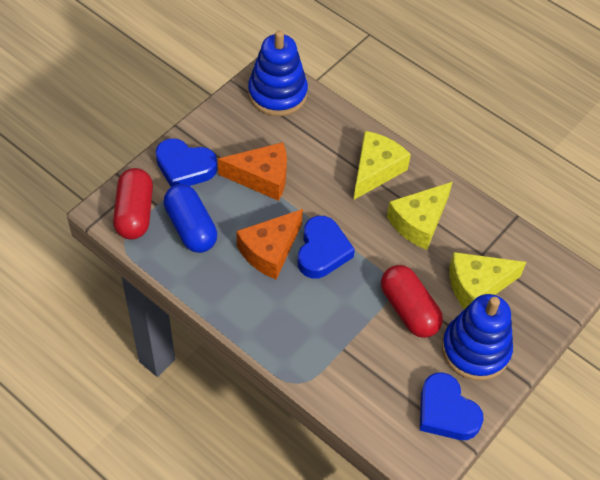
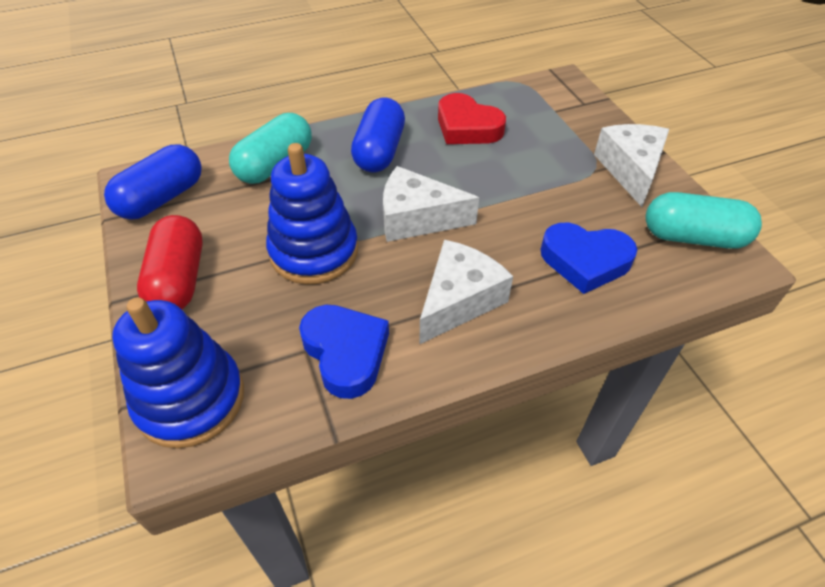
blue capsule: [164,184,217,253] = 1 -> [104,145,202,220] [351,97,405,172] = 2
blue heart: [156,138,217,187] [298,216,355,278] [420,373,484,440] = 3 -> [299,305,389,399] [540,223,637,294] = 2
orange cheese: [218,142,287,201] [236,209,303,280] = 2 -> none = 0
red capsule: [113,168,153,240] [381,265,443,338] = 2 -> [137,215,203,309] = 1
red heart: none = 0 -> [438,93,506,144] = 1
turquoise capsule: none = 0 -> [229,113,312,184] [645,192,762,249] = 2
white cheese: none = 0 -> [383,166,479,242] [419,240,513,345] [594,124,669,207] = 3
yellow cheese: [354,131,411,200] [387,182,452,250] [449,252,526,309] = 3 -> none = 0

